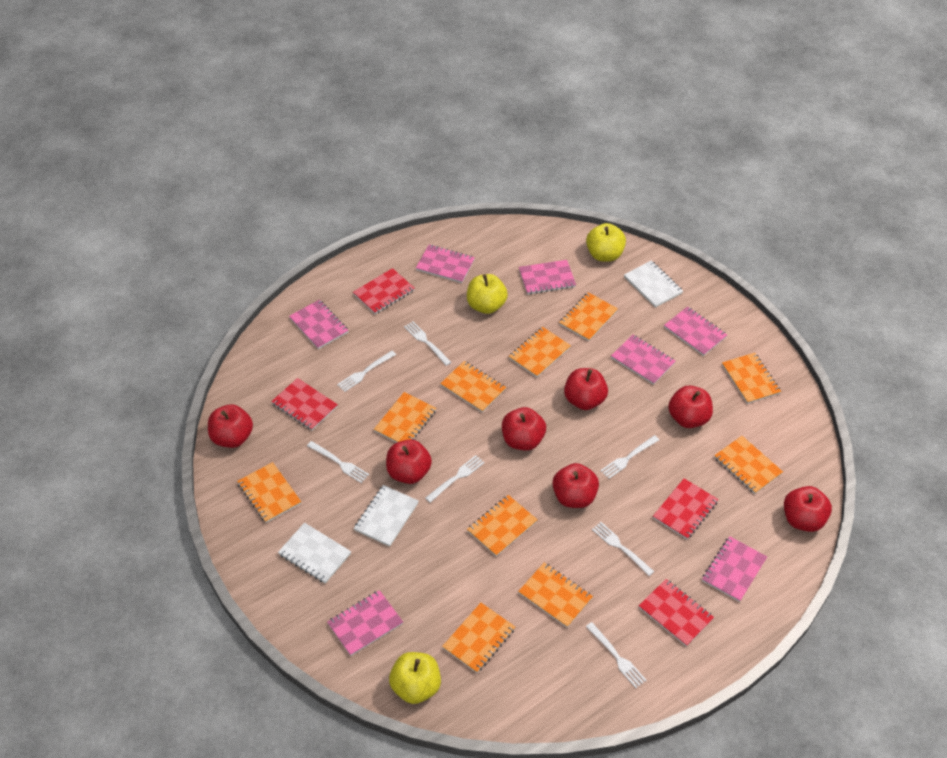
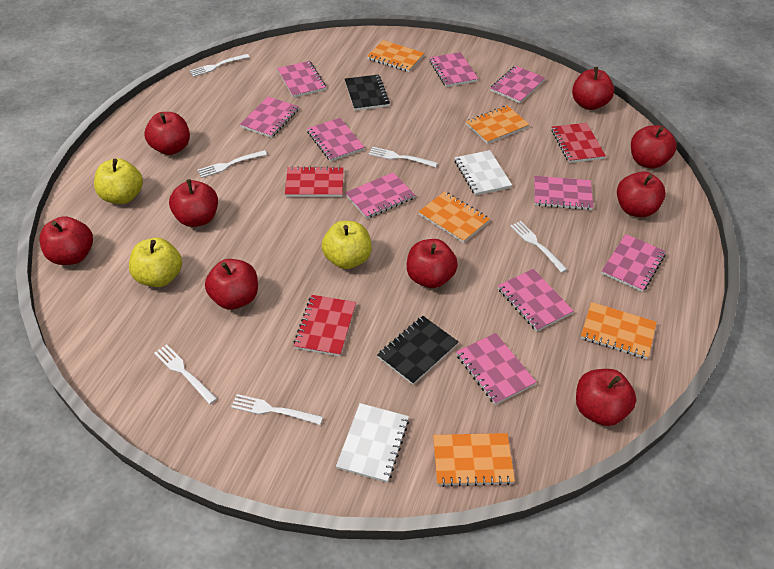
black notebook: none = 0 -> [345,75,390,111] [377,316,459,385] = 2
orange notebook: [237,462,301,523] [374,392,436,443] [440,361,506,413] [442,603,515,673] [467,495,538,557] [509,327,571,378] [518,563,593,628] [559,292,618,341] [714,436,783,494] [722,353,781,404] = 10 -> [367,40,424,72] [418,191,490,243] [433,433,515,487] [466,105,530,144] [581,302,657,359] = 5
pink notebook: [289,300,349,349] [327,590,403,656] [416,245,475,283] [519,260,576,295] [611,335,676,385] [664,306,727,356] [702,536,767,602] = 7 -> [240,97,299,138] [277,61,326,98] [307,118,365,161] [345,172,415,219] [429,52,478,87] [456,333,536,405] [490,66,545,103] [498,269,574,332] [534,176,593,210] [601,234,666,292] = 10
red apple: [208,404,253,448] [386,439,432,484] [502,407,546,451] [552,463,599,508] [564,368,608,410] [668,386,713,428] [784,486,832,532] = 7 -> [39,216,93,265] [145,112,190,155] [169,179,218,227] [205,259,258,310] [407,239,458,288] [572,67,614,110] [576,369,636,426] [617,171,666,217] [631,125,677,169] = 9
red notebook: [271,378,338,430] [353,268,415,314] [639,579,714,647] [653,478,719,540] = 4 -> [285,166,344,197] [293,295,356,356] [551,123,606,163] = 3
white fork: [307,441,369,483] [337,351,396,392] [404,321,452,366] [425,455,485,503] [586,622,646,688] [592,522,654,576] [600,435,659,479] = 7 -> [154,344,217,404] [189,54,250,77] [197,150,267,178] [231,394,323,425] [369,147,438,168] [510,221,568,273] = 6
white notebook: [278,523,351,584] [354,485,419,547] [624,261,683,308] = 3 -> [336,403,409,483] [455,150,512,196] = 2

